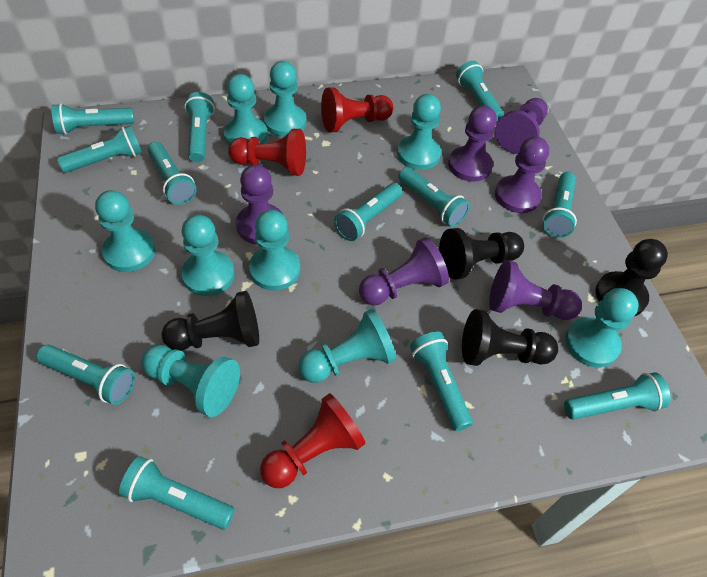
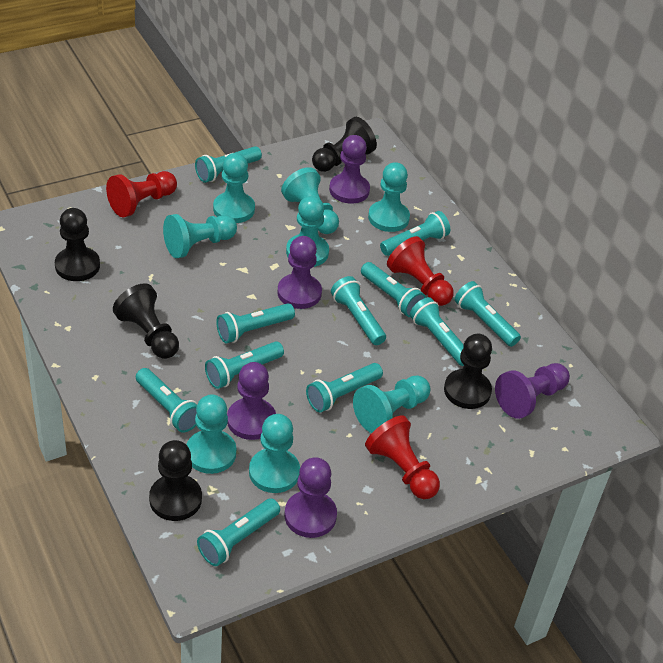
black pawn: [162,291,259,351] [439,228,524,279] [462,309,558,366] [595,239,668,316] = 4 -> [55,208,100,281] [113,283,179,359] [149,440,202,521] [312,117,377,172] [444,334,492,409] = 5
purple pawn: [236,165,283,245] [359,237,449,306] [448,105,497,182] [489,260,582,320] [495,98,548,154] [495,136,549,213] = 6 -> [227,362,276,440] [277,236,322,309] [284,457,337,538] [329,135,370,204] [495,363,570,419] = 5
turquoise flashlight: [36,345,135,405] [51,103,135,135] [57,125,142,173] [119,456,235,530] [147,142,197,205] [184,92,215,162] [334,183,402,241] [398,167,470,227] [410,332,473,431] [456,61,504,123] [543,172,577,238] [564,372,671,420] = 12 -> [136,368,197,433] [195,146,262,183] [197,498,280,566] [205,341,284,389] [216,303,295,343] [306,363,383,413] [331,276,386,345] [361,262,426,317] [380,211,450,256] [410,297,464,366] [454,281,521,347] = 11
turquoise pawn: [95,190,155,272] [141,345,240,417] [181,215,234,296] [224,74,268,145] [249,210,300,291] [264,61,307,137] [298,309,396,383] [397,94,441,170] [565,288,639,368] = 9 -> [163,214,237,258] [186,394,236,474] [213,153,255,223] [249,414,300,493] [281,167,339,234] [286,196,329,267] [353,376,430,433] [368,162,410,232] = 8

